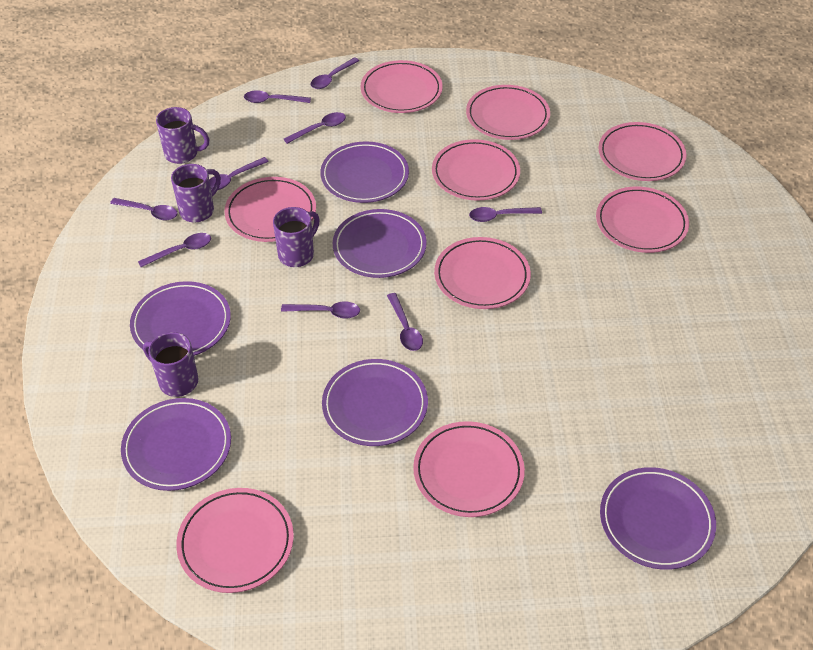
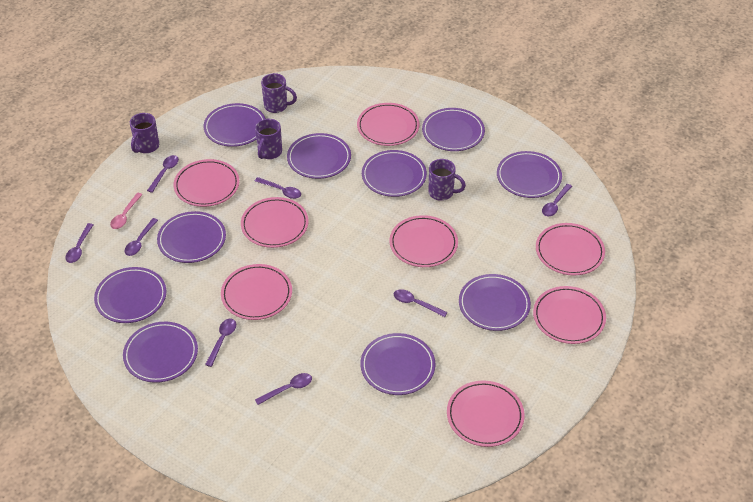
pink plate: [176,488,294,593] [224,177,316,242] [361,60,443,113] [413,421,525,517] [432,139,520,201] [434,237,531,309] [466,85,550,140] [596,187,689,253] [598,122,687,181] = 9 -> [174,159,239,207] [221,264,292,320] [241,197,309,248] [357,103,420,146] [390,215,458,267] [447,381,525,447] [533,286,606,344] [536,223,605,276] = 8
pink spoon: none = 0 -> [110,193,143,229] = 1
purple plate: [121,398,231,491] [130,281,231,356] [320,141,409,203] [322,359,428,446] [333,209,427,278] [600,467,716,570] = 6 -> [94,267,166,323] [123,322,198,383] [157,211,226,263] [204,103,266,147] [287,133,351,179] [360,333,435,395] [362,150,427,197] [422,108,485,151] [459,274,531,331] [497,151,562,198] = 10
purple spoon: [110,198,178,220] [138,233,211,267] [209,157,269,190] [244,90,311,103] [281,302,360,319] [284,112,346,144] [310,57,359,89] [387,293,423,351] [469,207,542,222] = 9 -> [65,223,94,263] [125,218,158,256] [147,155,179,193] [205,318,236,367] [255,177,301,199] [255,373,312,405] [394,289,447,317] [542,184,572,216] = 8

